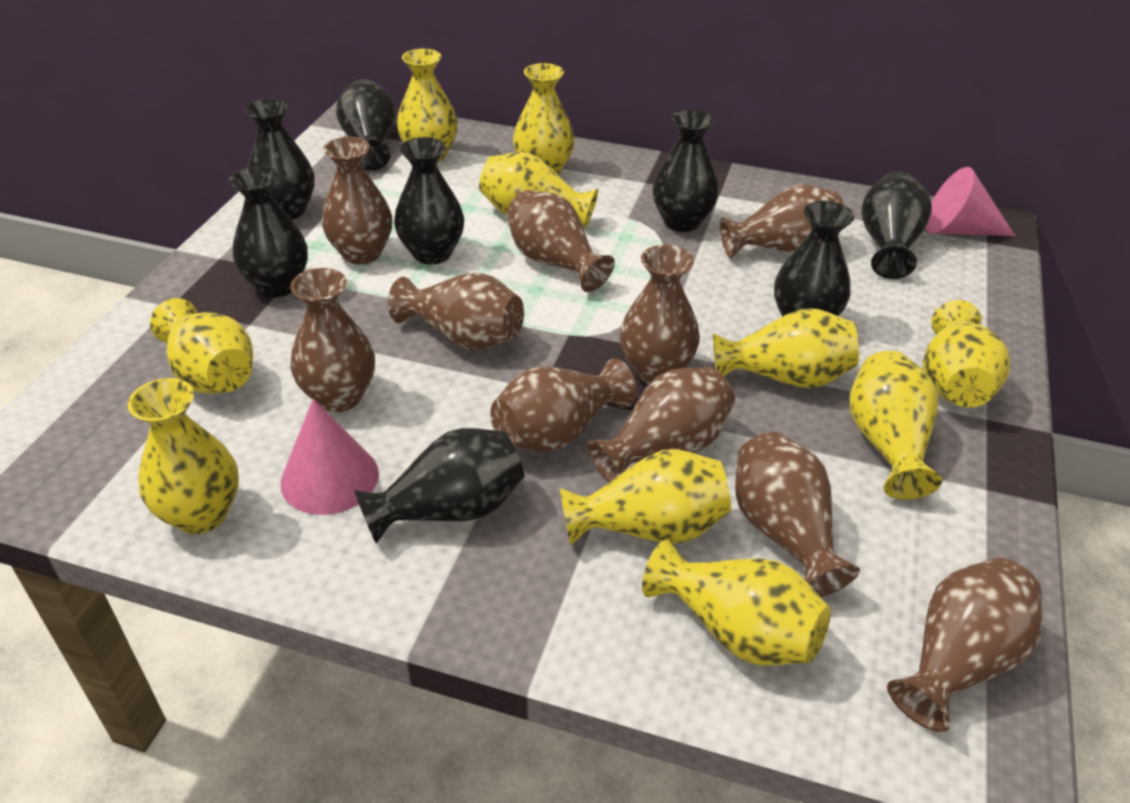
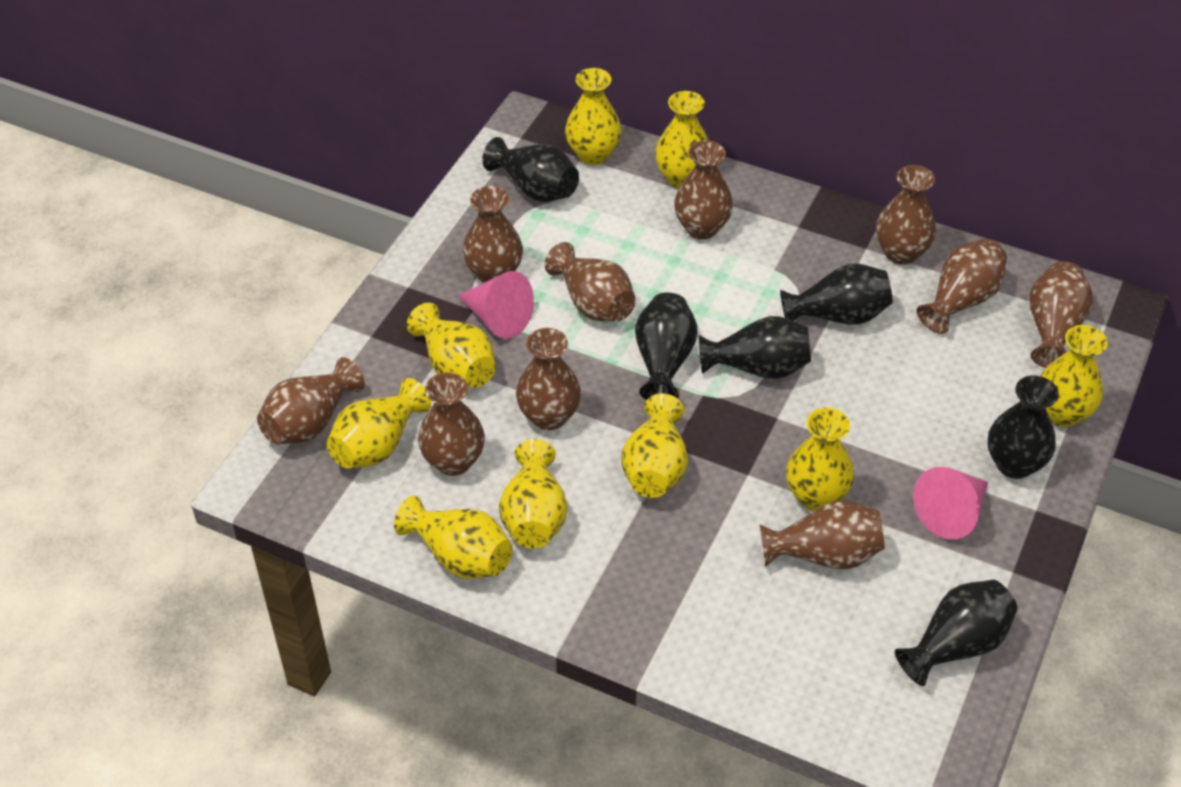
black vase: [229,166,308,297] [245,98,315,220] [336,79,396,170] [354,428,524,544] [394,137,464,265] [653,109,719,232] [774,201,854,317] [861,171,932,279] = 8 -> [482,137,579,202] [635,293,698,400] [699,316,811,379] [780,263,892,325] [895,580,1018,686] [988,376,1059,479] = 6
yellow vase: [127,378,239,534] [150,298,253,394] [397,49,458,162] [479,152,598,228] [513,63,575,175] [560,449,731,545] [642,539,831,666] [713,308,859,388] [850,351,942,500] [923,300,1010,408] = 10 -> [327,378,431,469] [394,496,512,579] [407,303,496,387] [499,439,567,549] [565,68,622,165] [621,393,688,498] [655,91,709,188] [786,407,854,511] [1040,325,1108,427] = 9

